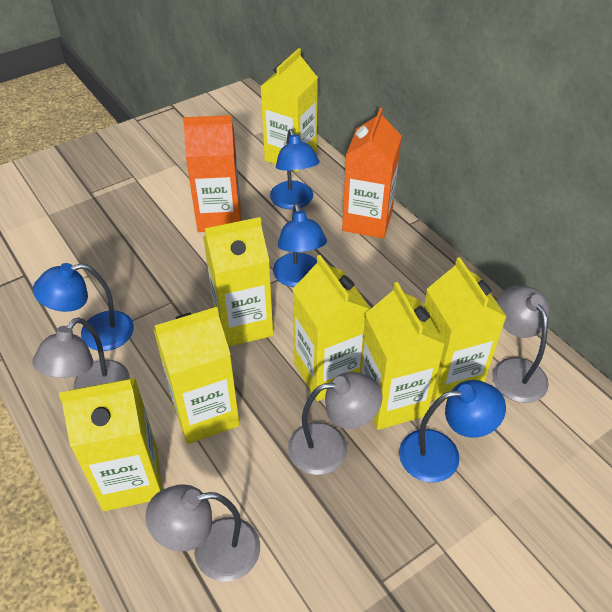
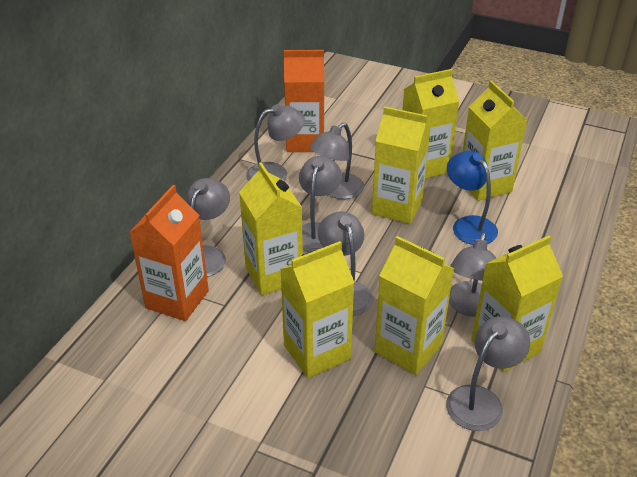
blue lamp: [33,263,134,351] [270,129,320,210] [273,203,327,287] [399,380,506,482] = 4 -> [447,151,498,245] = 1
grey lamp: [32,317,130,389] [145,484,260,582] [288,372,383,475] [492,286,549,403] = 4 -> [186,178,230,277] [246,104,305,181] [299,156,342,252] [309,123,364,199] [318,211,373,316] [446,316,530,431] [449,232,496,317] = 7

